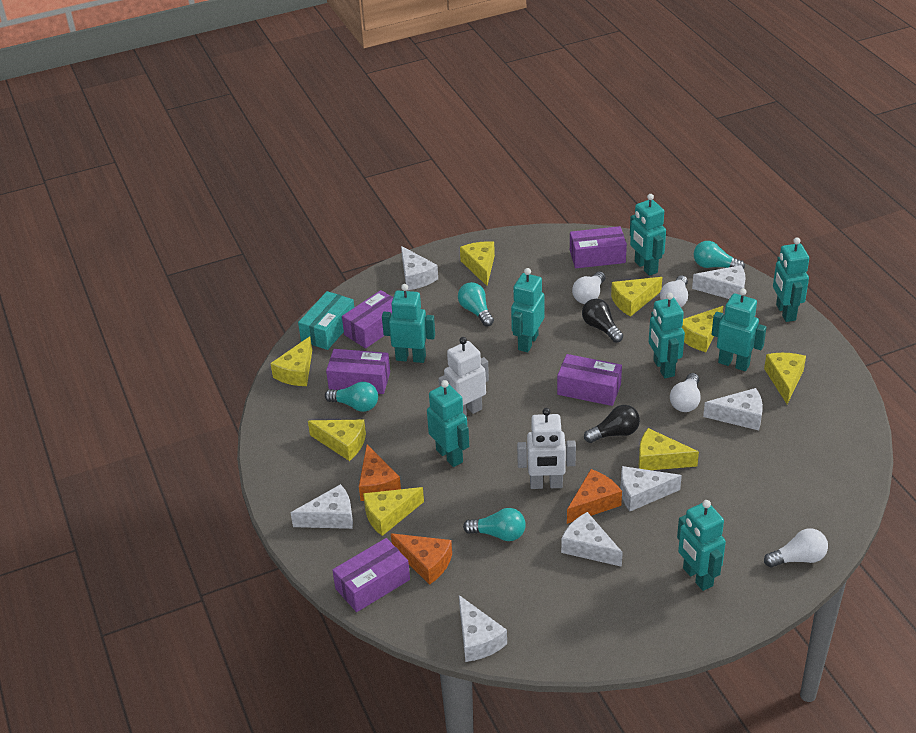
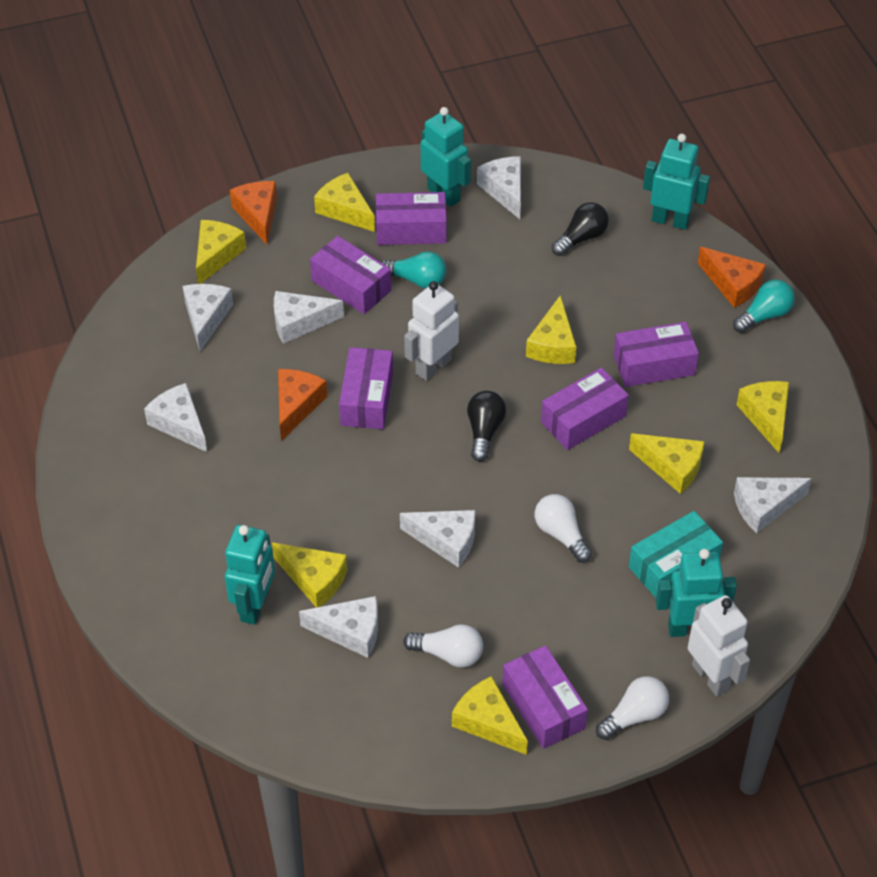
purple box: [326,349,390,394] [332,538,410,612] [342,290,393,348] [557,354,622,406] [570,226,627,268] = 5 -> [310,236,391,314] [339,347,393,429] [376,192,447,245] [502,645,588,749] [541,367,629,450] [614,322,699,387] = 6
turquoise light bulb: [325,382,378,412] [458,282,494,327] [463,508,526,541] [694,241,745,269] = 4 -> [381,251,446,288] [733,280,795,333] = 2
turquoise robot: [382,284,435,363] [427,380,469,467] [511,268,544,352] [630,194,666,276] [649,293,685,378] [677,500,726,591] [711,288,766,371] [773,238,809,322] = 8 -> [225,525,275,625] [421,107,471,207] [643,134,710,230] [656,549,737,637] = 4
white light bulb: [572,271,605,304] [660,275,688,307] [670,373,701,412] [764,528,828,568] = 4 -> [403,624,483,667] [535,494,592,563] [596,676,669,740] = 3
yellow cheese: [270,336,312,386] [308,420,366,461] [363,487,424,536] [460,241,495,286] [611,277,662,317] [639,428,699,470] [682,306,723,352] [764,353,806,404] = 8 -> [196,220,246,284] [272,543,347,608] [314,173,375,232] [452,676,528,755] [526,295,576,364] [629,433,704,494] [737,381,789,453] = 7

